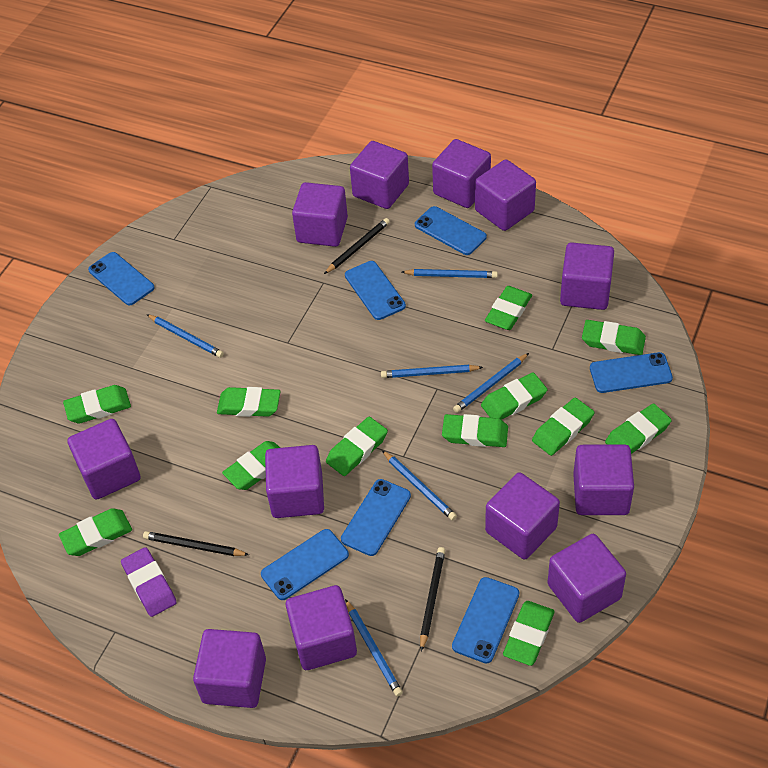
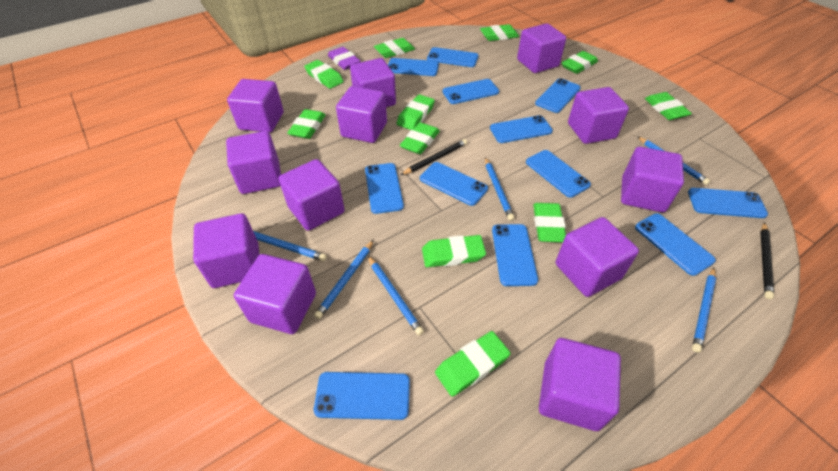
black pencil: [143,531,249,556] [324,218,390,274] [420,547,445,651] = 3 -> [401,139,467,175] [760,222,774,299] = 2
blue phone: [88,252,155,306] [261,529,349,600] [341,479,411,556] [345,261,406,320] [415,206,487,255] [452,577,519,664] [590,352,673,393] = 7 -> [314,372,410,420] [365,163,404,214] [388,58,439,76] [420,162,488,206] [427,47,478,67] [443,79,499,104] [490,115,553,143] [492,224,538,286] [526,150,591,198] [535,78,581,113] [635,213,716,276] [688,188,768,218] = 12
green eraser: [59,508,132,556] [63,385,131,423] [217,387,281,417] [222,441,280,490] [326,417,388,476] [442,414,508,447] [481,373,547,420] [485,286,532,330] [503,601,555,666] [532,398,594,456] [582,320,646,355] [605,403,672,454] = 12 -> [287,109,326,139] [304,60,344,89] [374,38,415,58] [396,95,435,130] [400,122,440,154] [422,235,486,267] [435,331,510,397] [480,24,519,41] [533,203,566,242] [562,51,598,74] [645,92,692,120] = 11

